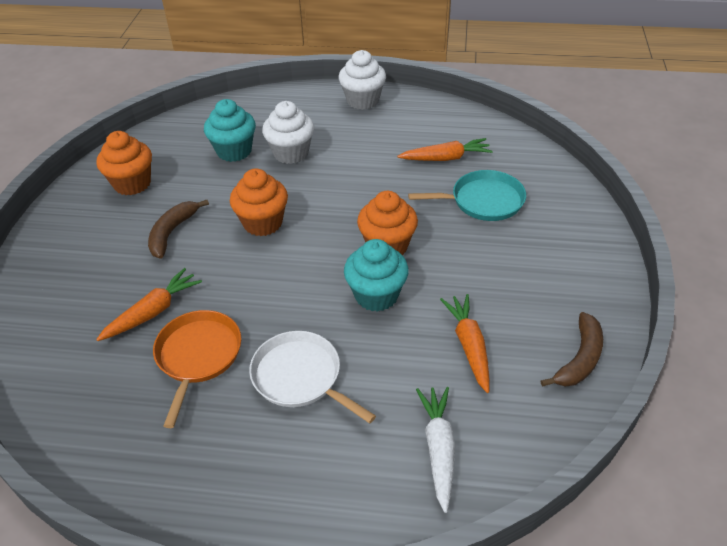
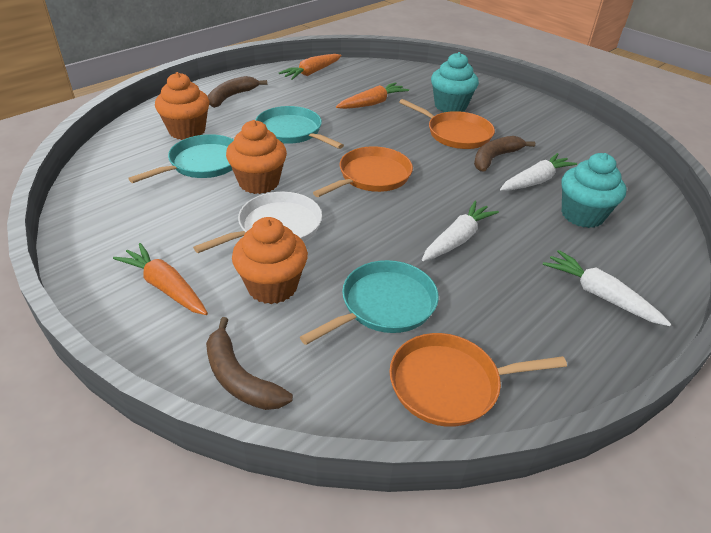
brown banana: [148,200,209,259] [541,312,603,387] = 2 -> [206,317,293,410] [208,76,267,108] [474,136,535,172] = 3
orange pan: [153,310,241,428] = 1 -> [313,146,413,197] [389,333,567,427] [399,99,495,149] = 3
turquoise pan: [408,170,526,221] = 1 -> [128,134,234,183] [255,106,344,149] [300,260,439,345] = 3
white carrot: [416,387,455,513] = 1 -> [422,201,499,261] [500,153,577,191] [543,250,671,326] = 3
white cupcake: [262,101,314,164] [339,50,386,110] = 2 -> none = 0

